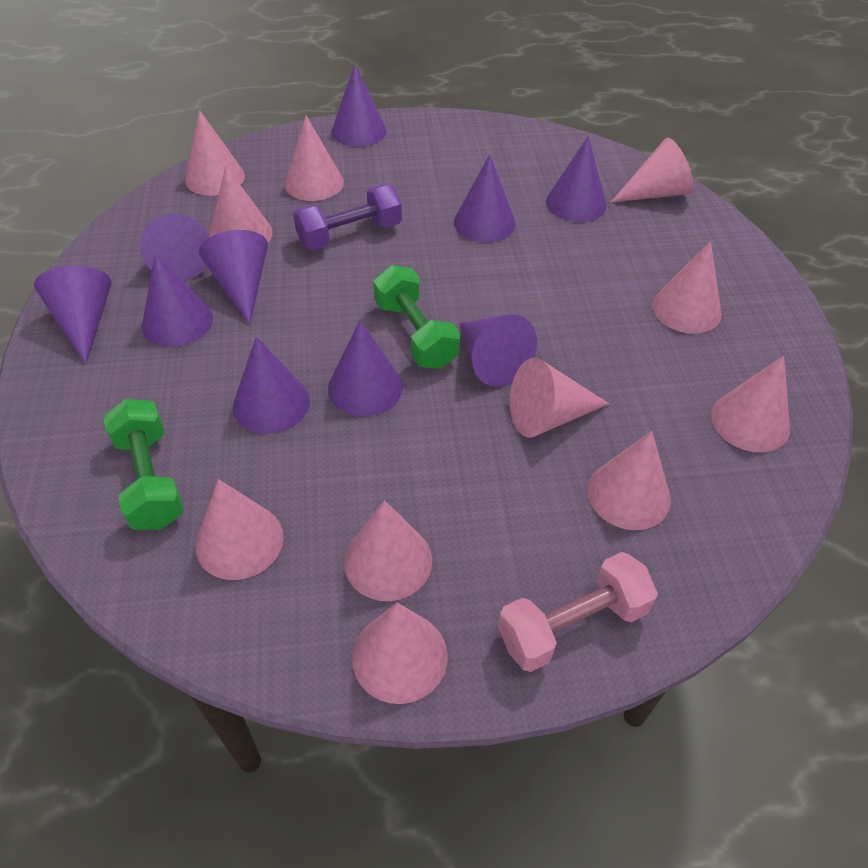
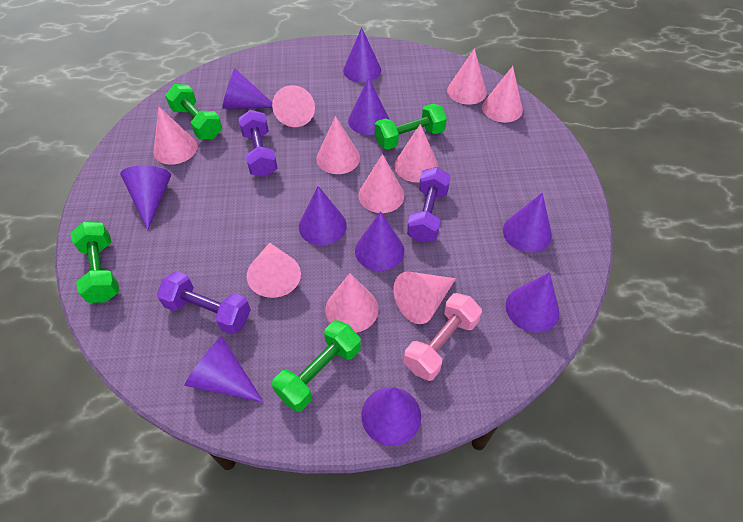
green dumbbell: [103,399,184,530] [373,265,460,369] = 2 -> [71,222,119,303] [165,84,222,139] [272,320,361,412] [375,104,447,150] = 4
pink cone: [185,110,245,196] [195,479,283,580] [209,166,273,242] [284,116,344,201] [344,500,432,601] [352,603,448,704] [510,358,609,438] [587,431,671,530] [611,138,694,203] [652,241,722,334] [711,355,790,452] = 11 -> [153,107,197,165] [247,243,301,298] [272,85,315,127] [317,116,360,174] [325,273,379,333] [359,154,405,213] [394,124,439,183] [394,272,456,324] [447,48,487,105] [482,66,523,123] = 10
purple dumbbell: [293,184,402,250] = 1 -> [157,271,251,334] [238,110,278,177] [407,167,451,243] = 3

